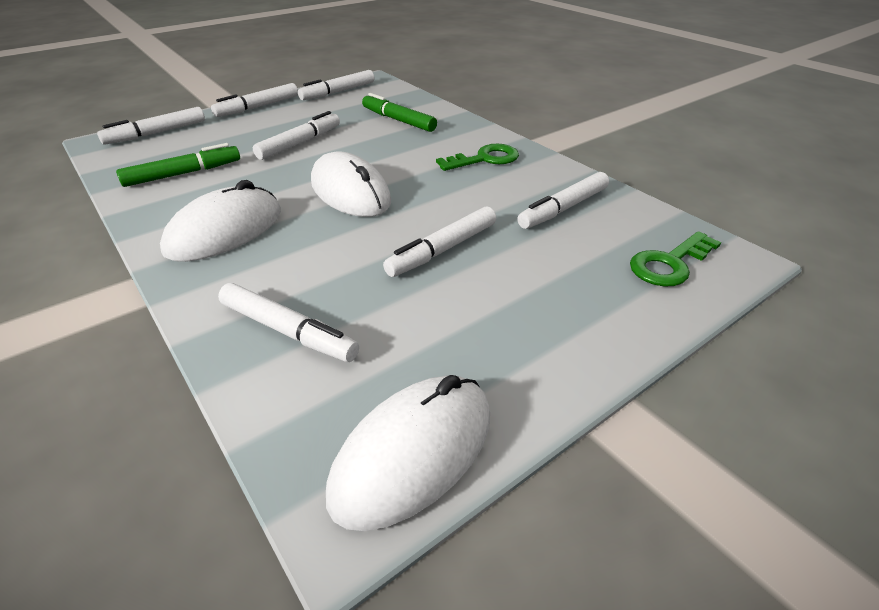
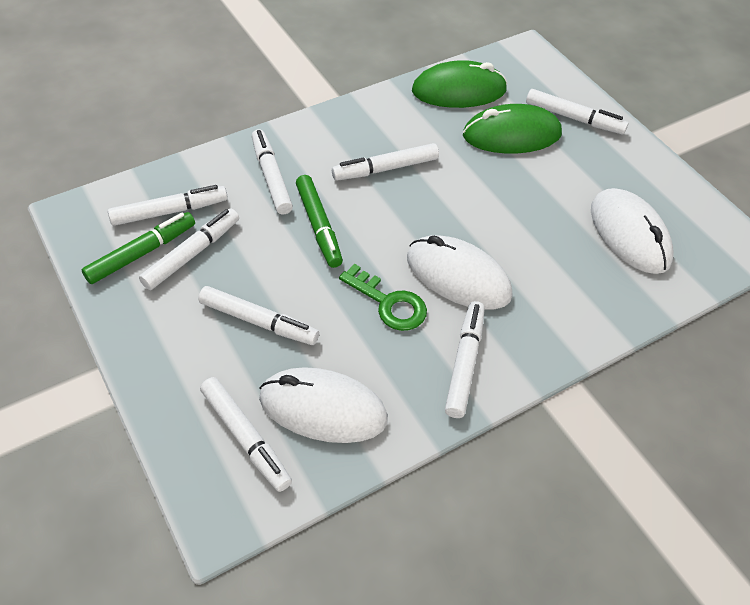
green key: [436,144,519,171] [630,231,721,286] = 2 -> [339,264,427,331] = 1
green mouse: none = 0 -> [412,60,508,108] [463,104,562,153] = 2
white marker: [97,107,205,145] [211,83,298,117] [218,283,359,362] [253,111,340,160] [298,70,374,100] [383,206,496,277] [517,172,609,229] = 7 -> [108,185,228,226] [139,208,239,290] [198,286,319,345] [200,377,292,492] [252,129,293,215] [332,143,439,181] [445,301,485,418] [526,89,628,134] = 8

